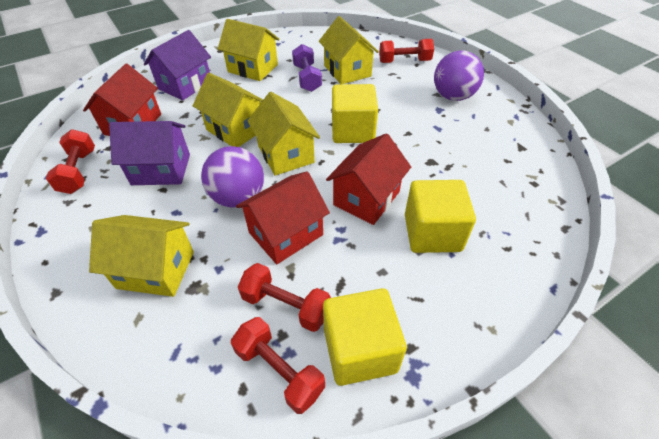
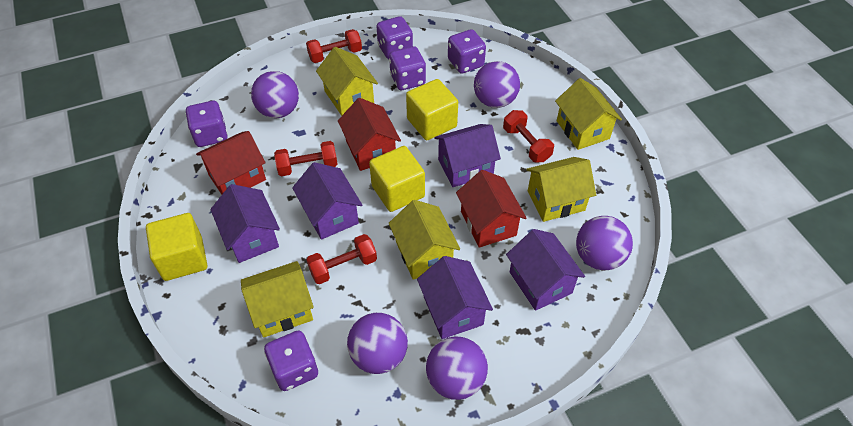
purple ball: [201,146,264,208] [434,50,484,101] = 2 -> [251,71,299,118] [347,313,408,374] [426,337,488,400] [474,61,520,108] [576,216,633,271] = 5
purple dice: none = 0 -> [186,101,228,147] [264,331,318,391] [376,16,413,59] [389,46,426,90] [448,29,486,74] = 5
purple dumbbell: [292,44,322,92] = 1 -> none = 0
purple house: [109,121,190,185] [144,30,211,100] = 2 -> [211,184,280,263] [292,162,362,240] [417,256,493,339] [434,124,501,187] [506,229,585,311] = 5

